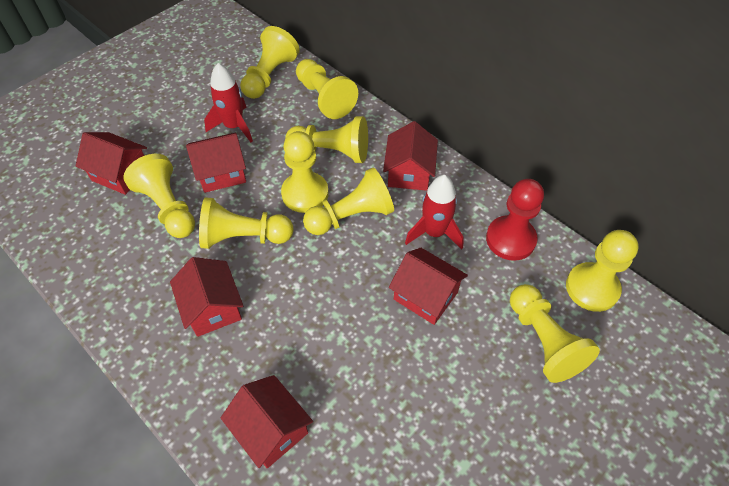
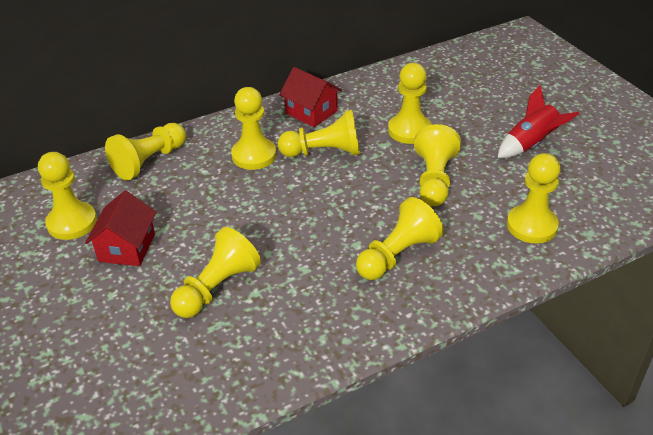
red house: [75,132,147,195] [170,257,243,337] [186,133,246,193] [221,375,313,468] [383,121,438,191] [389,247,468,325] = 6 -> [85,191,157,266] [279,67,342,127] = 2
red pawn: [486,179,544,261] = 1 -> none = 0
red rocket: [204,63,253,142] [405,175,464,250] = 2 -> [498,85,579,158] = 1

